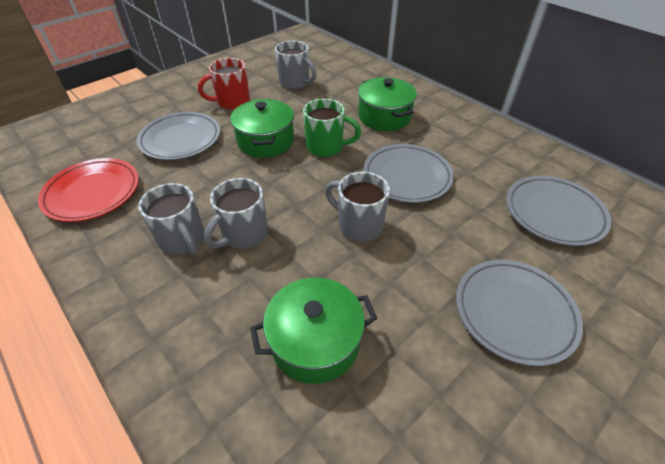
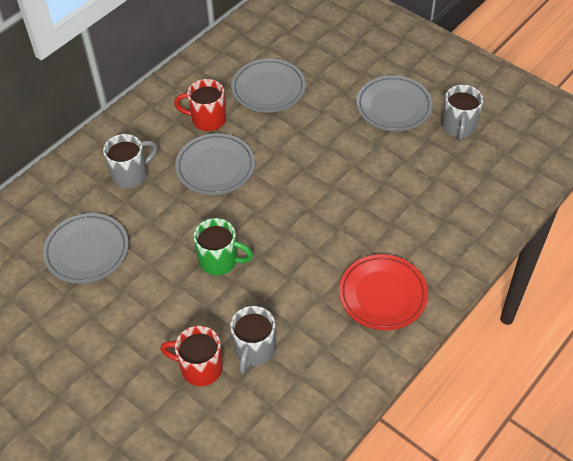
green pot: [230,99,294,158] [250,278,377,384] [358,77,417,131] = 3 -> none = 0
grey mug: [138,183,205,255] [204,178,268,249] [275,40,317,90] [325,172,390,242] = 4 -> [103,134,157,188] [230,306,275,375] [442,85,483,141] = 3
red mug: [198,58,250,110] = 1 -> [160,326,223,386] [174,79,226,131] = 2

